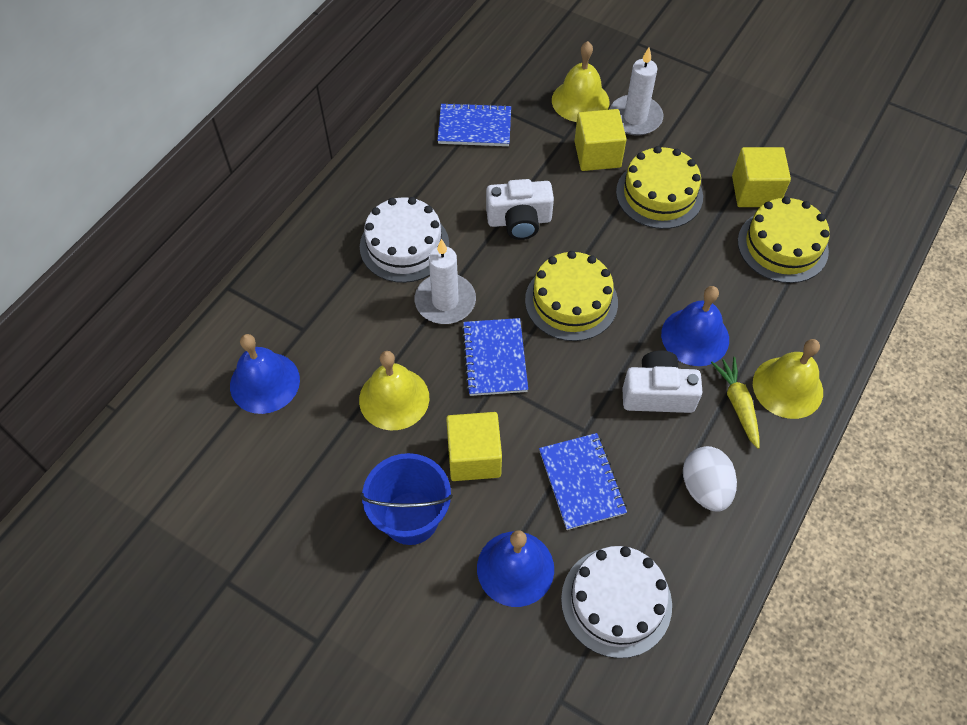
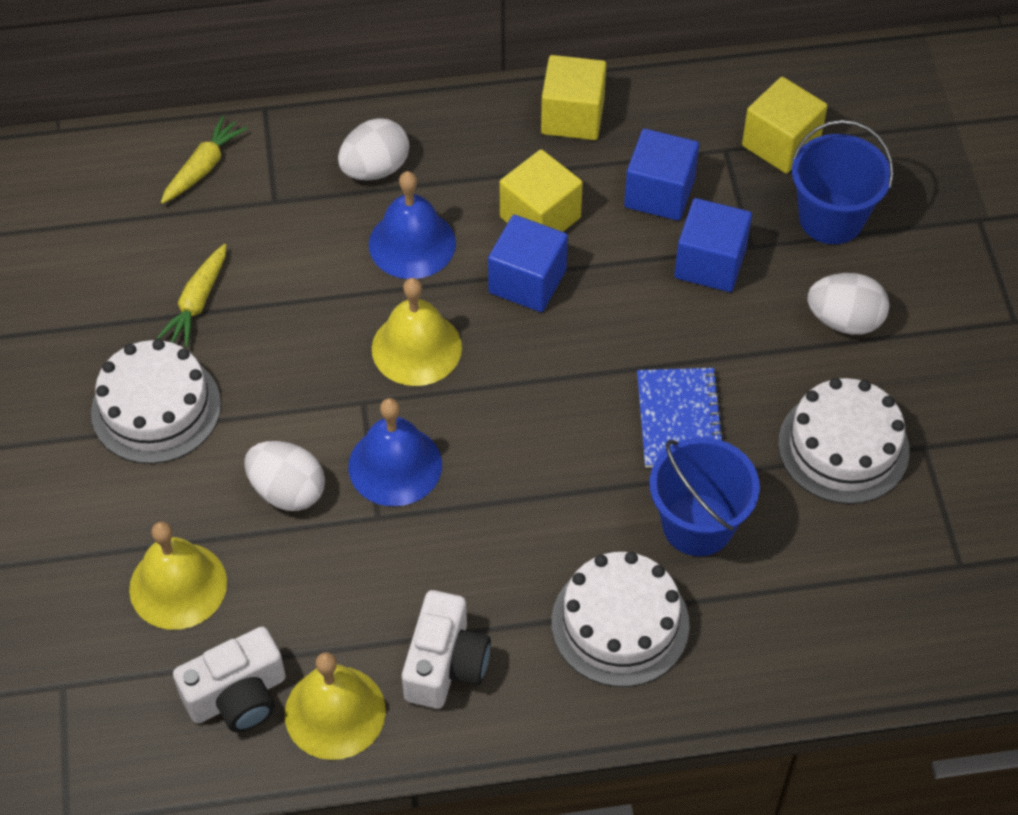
blue bell: [230,334,300,414] [477,530,554,607] [661,286,729,366] = 3 -> [348,398,442,506] [369,171,456,279] = 2
blue bucket: [361,453,453,545] = 1 -> [650,437,760,556] [792,120,894,244] = 2
blue cube: none = 0 -> [488,215,568,312] [624,129,699,221] [674,198,752,292] = 3
blue notebook: [437,103,511,146] [462,318,528,396] [539,433,627,530] = 3 -> [637,368,724,468] = 1
white cake: [360,197,449,283] [561,546,672,658] = 2 -> [91,339,221,464] [552,552,690,687] [778,378,910,504] = 3
white candle: [415,239,476,324] [609,47,663,136] = 2 -> none = 0
white egg: [683,446,737,512] = 1 -> [244,441,325,511] [338,118,409,180] [807,273,889,335] = 3
yellow cake: [525,251,618,341] [616,146,703,229] [738,196,830,283] = 3 -> none = 0
yellow carrot: [711,357,760,449] = 1 -> [157,244,226,347] [161,116,248,204] = 2

